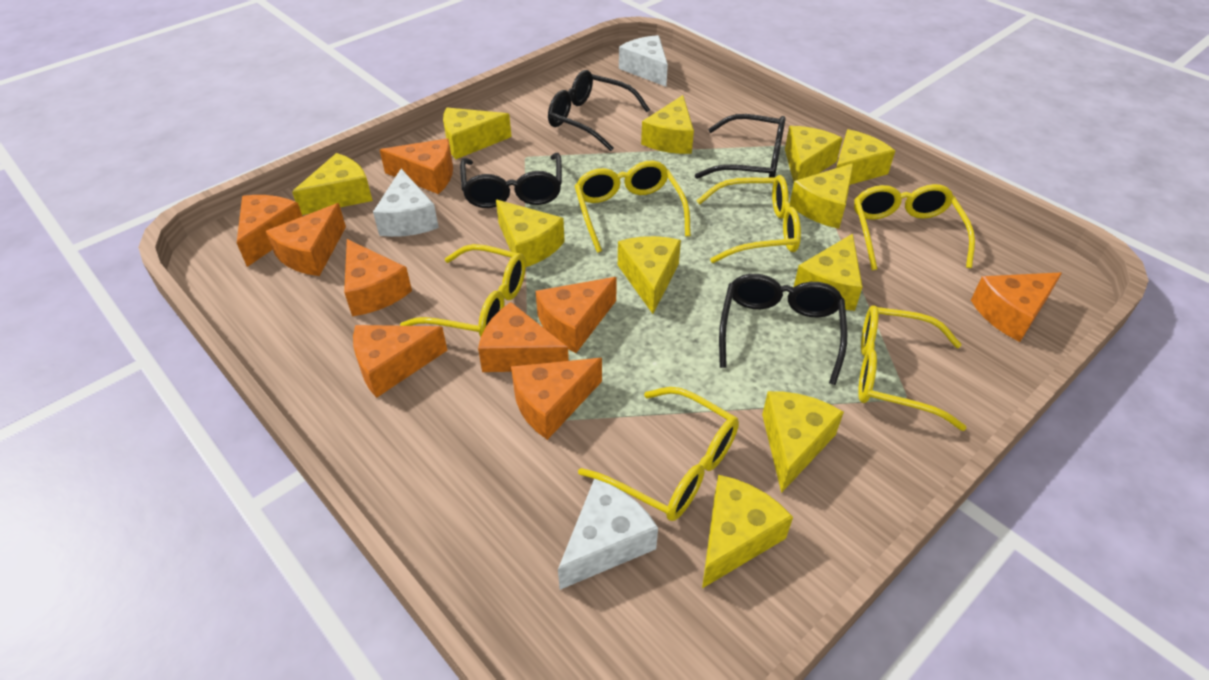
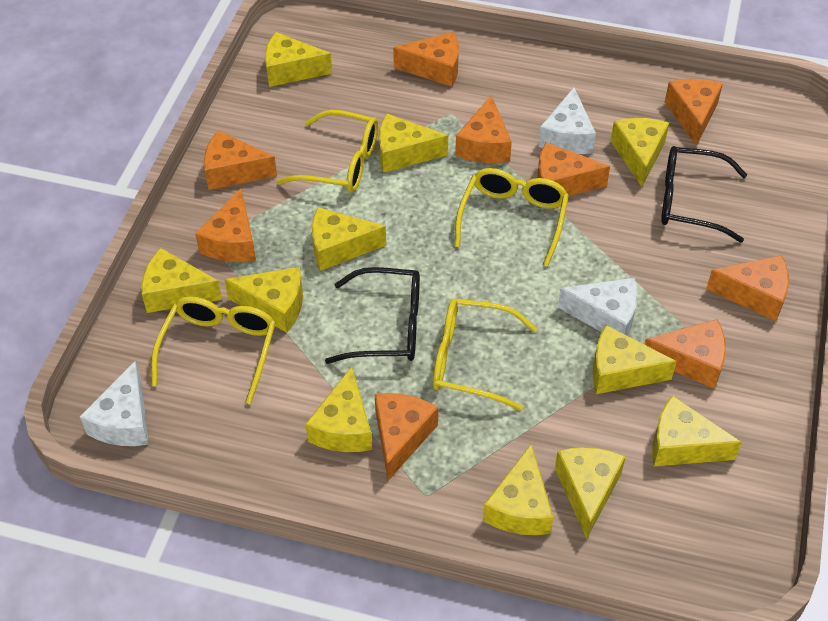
black glasses: [460,153,562,208] [548,70,650,151] [695,114,785,179] [719,274,847,385] = 4 -> [325,267,420,364] [661,146,747,243] = 2
yellow glasses: [400,244,526,337] [575,161,691,253] [578,387,739,521] [696,175,801,263] [854,184,975,270] [858,305,966,431] = 6 -> [151,296,276,404] [277,110,378,193] [433,298,537,411] [455,168,569,267] = 4

